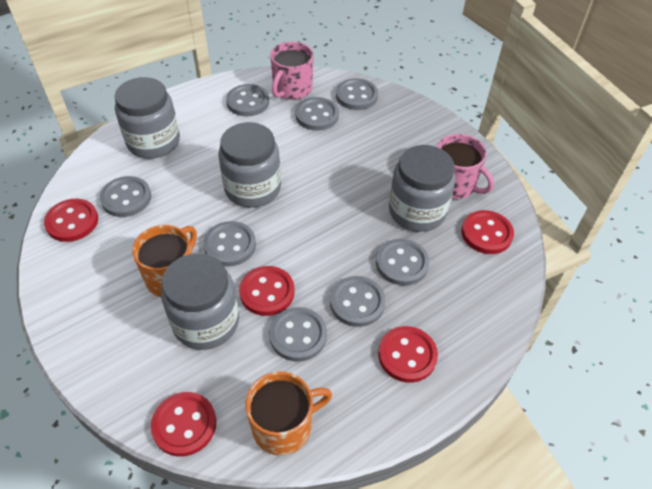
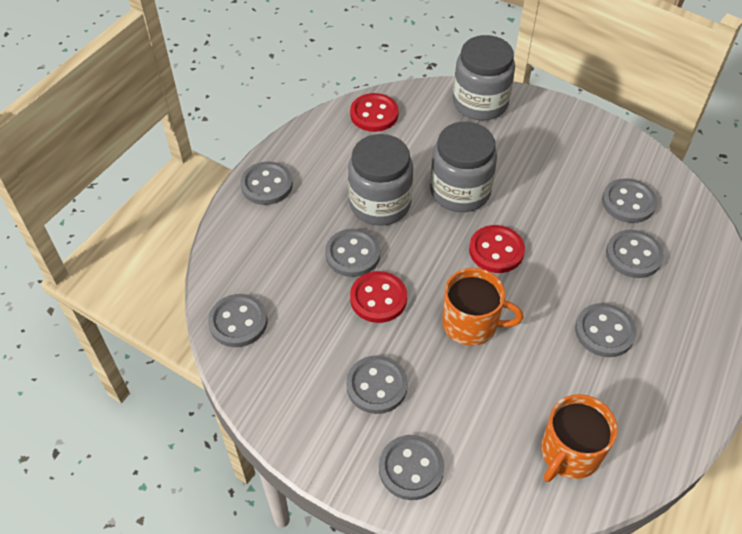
grey jar: [114,77,180,159] [161,253,239,350] [218,122,281,208] [389,145,455,232] = 4 -> [348,134,413,226] [430,122,497,212] [453,35,515,120] = 3
pink mug: [270,42,313,100] [437,134,494,199] = 2 -> none = 0
red button: [44,199,98,242] [151,392,216,457] [239,266,295,316] [378,326,438,383] [462,210,514,254] = 5 -> [350,93,399,132] [350,271,407,323] [469,225,525,273] = 3

